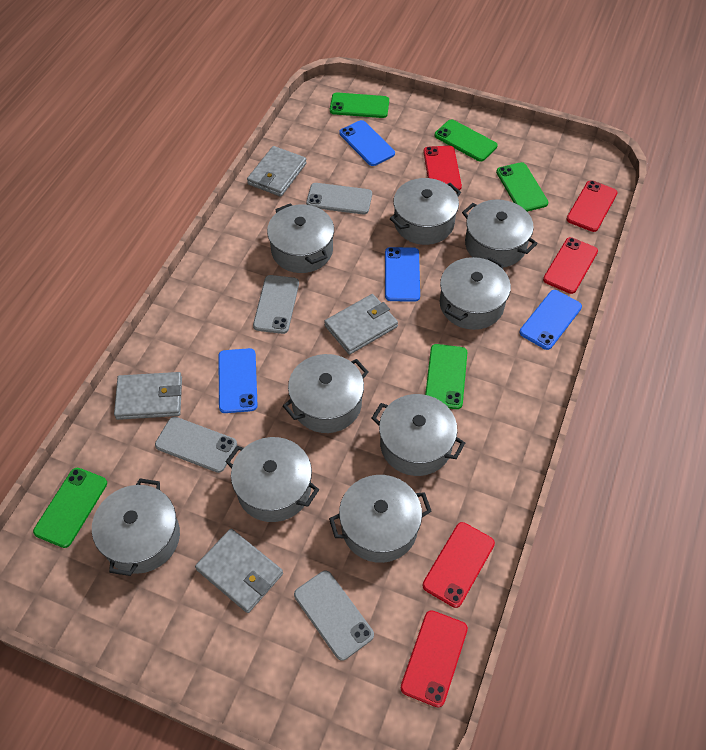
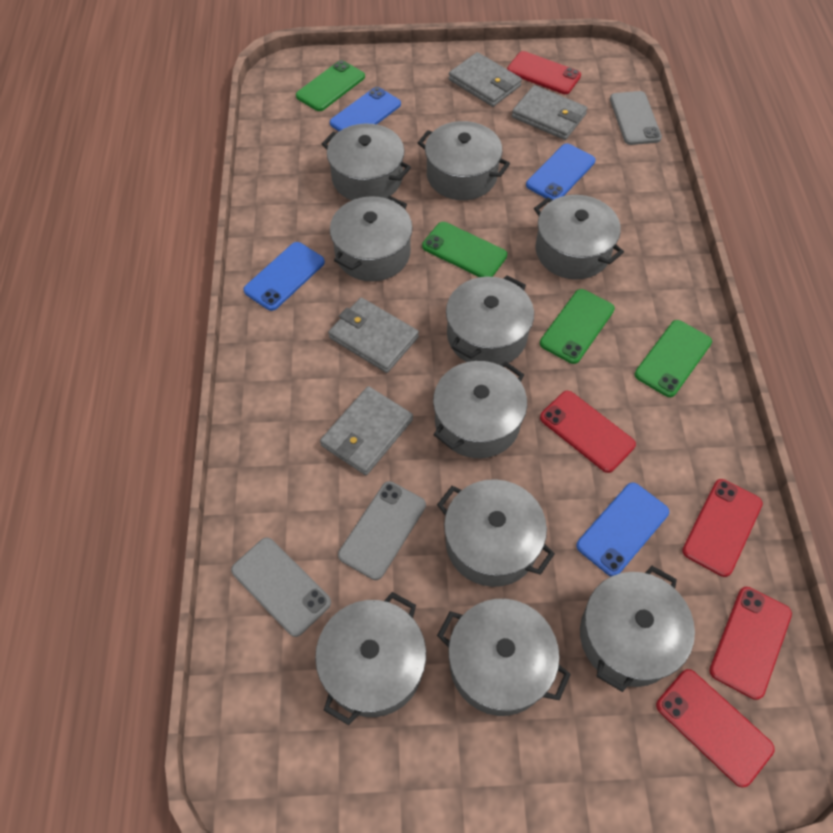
green phone: [33,468,107,548] [330,92,389,118] [425,344,467,409] [435,119,498,162] [496,162,548,212] = 5 -> [296,60,365,111] [422,222,507,277] [540,289,615,364] [635,320,712,397] = 4
grey phone: [155,417,237,473] [253,275,299,334] [294,571,374,661] [306,183,372,214] = 4 -> [231,537,331,637] [338,481,426,580] [610,91,662,145] = 3
grey pot: [92,478,180,576] [225,437,319,522] [267,203,334,273] [283,354,368,433] [329,475,432,563] [371,394,465,476] [390,178,461,245] [440,257,511,330] [462,199,538,267] = 9 -> [315,592,426,725] [322,123,411,200] [330,196,413,281] [418,121,510,200] [433,361,527,458] [437,479,555,587] [437,599,571,716] [446,275,534,365] [534,195,624,280] [580,566,695,692] = 10

